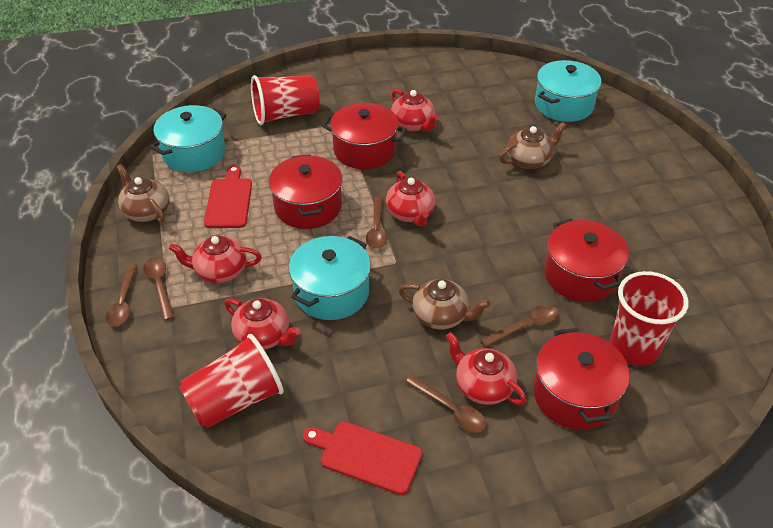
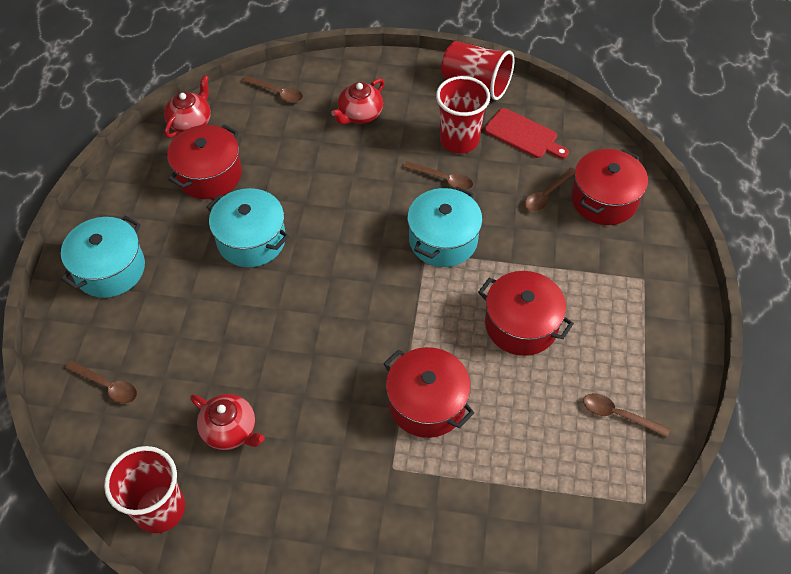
brown teapot: [117,164,170,223] [399,279,490,329] [499,122,567,169] = 3 -> none = 0
red cutting board: [204,165,252,228] [303,422,423,495] = 2 -> [484,108,569,159] = 1
red teapot: [169,235,262,283] [224,298,300,350] [386,171,435,226] [391,89,439,132] [446,332,527,405] = 5 -> [164,75,211,138] [190,394,265,450] [331,78,384,124] = 3

